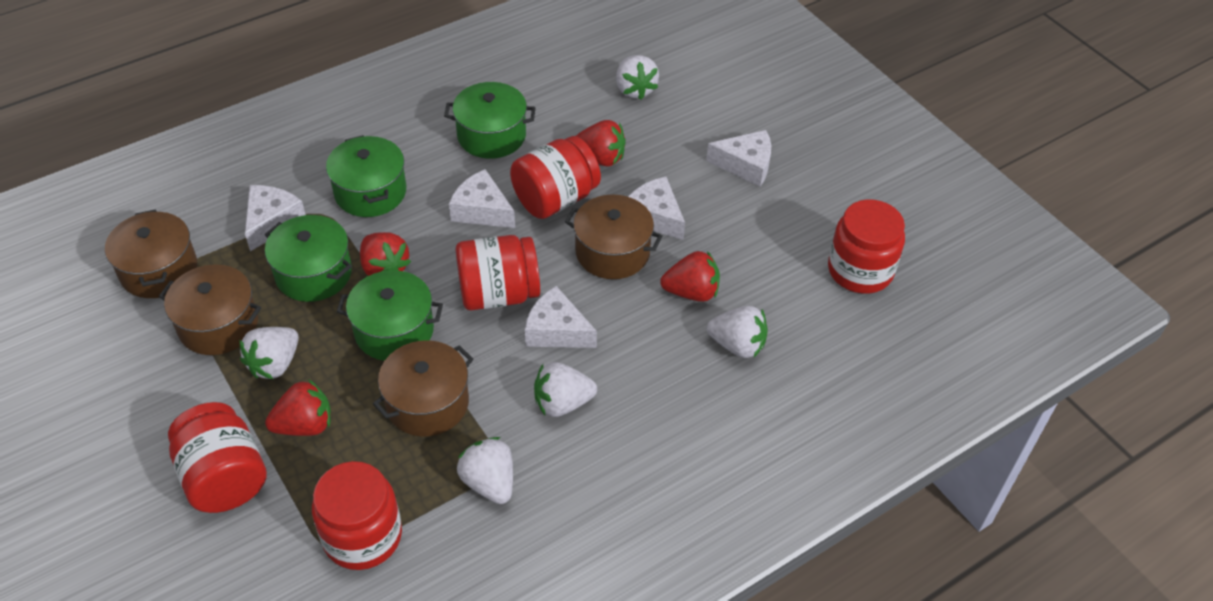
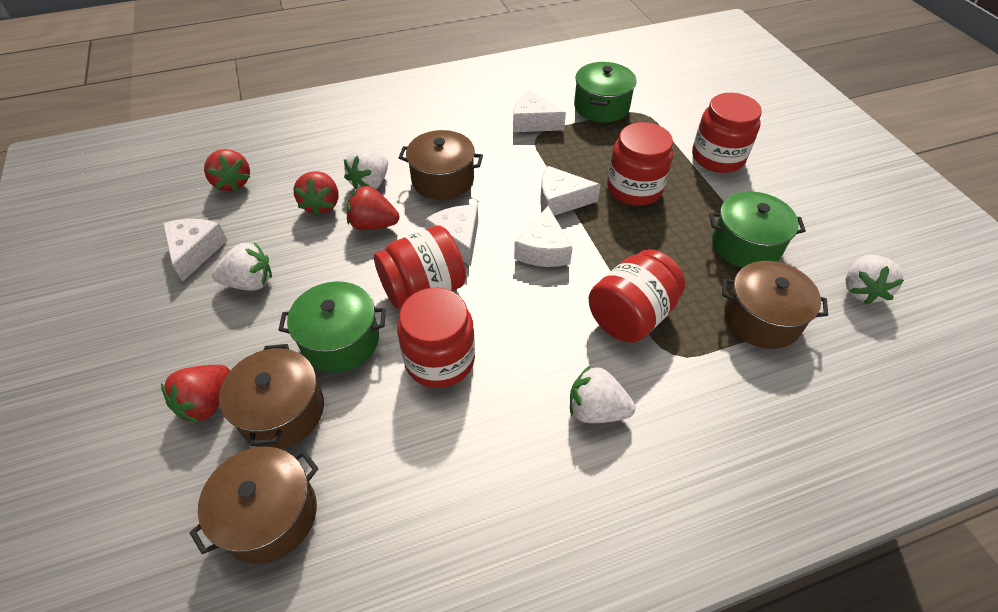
green pot: [265,215,352,302] [326,135,406,217] [337,270,443,361] [444,82,536,159] = 4 -> [279,281,386,373] [574,62,636,122] [709,191,806,268] = 3
white strawberry: [239,327,299,379] [457,437,513,504] [534,362,597,417] [616,55,659,100] [707,306,768,358] = 5 -> [212,242,272,291] [344,150,388,190] [570,365,635,423] [845,255,904,305] = 4

